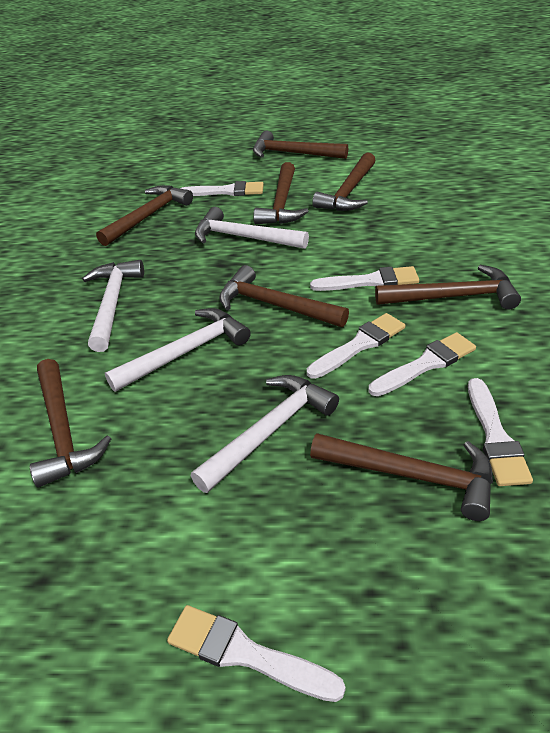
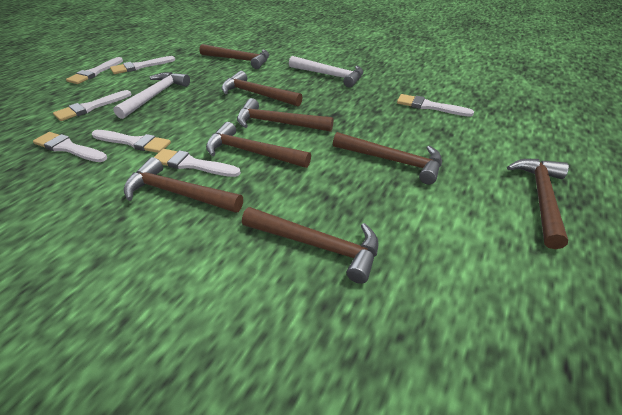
white brush: [167,605,345,702] [180,181,264,196] [307,313,405,379] [310,266,419,291] [369,332,476,396] [468,378,533,486] = 6 -> [33,132,107,162] [53,90,132,121] [66,57,123,84] [92,130,171,153] [110,56,175,74] [154,149,241,177] [397,94,474,117] = 7
white hammer: [82,260,144,352] [105,308,251,392] [191,375,339,493] [195,207,309,249] = 4 -> [113,72,190,119] [289,56,363,87] = 2

